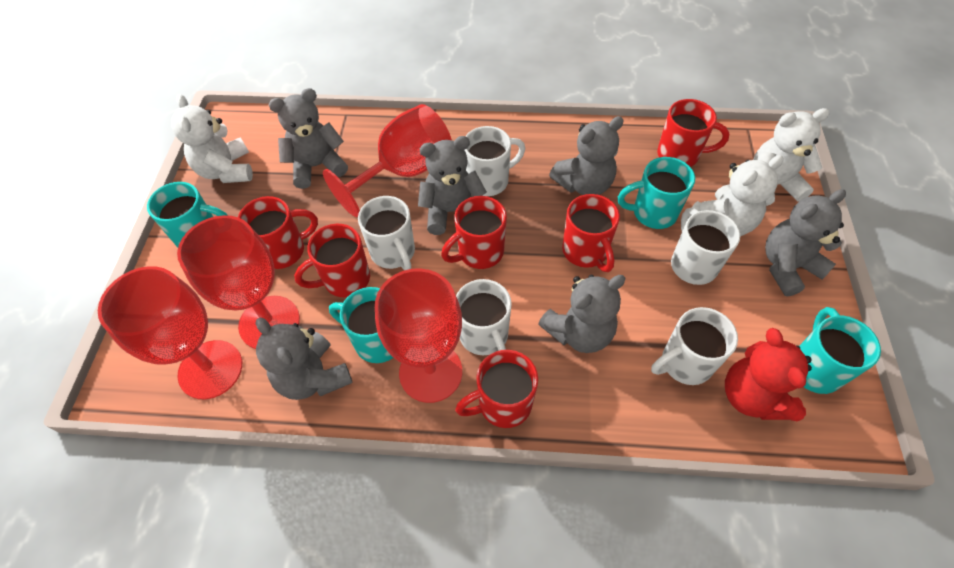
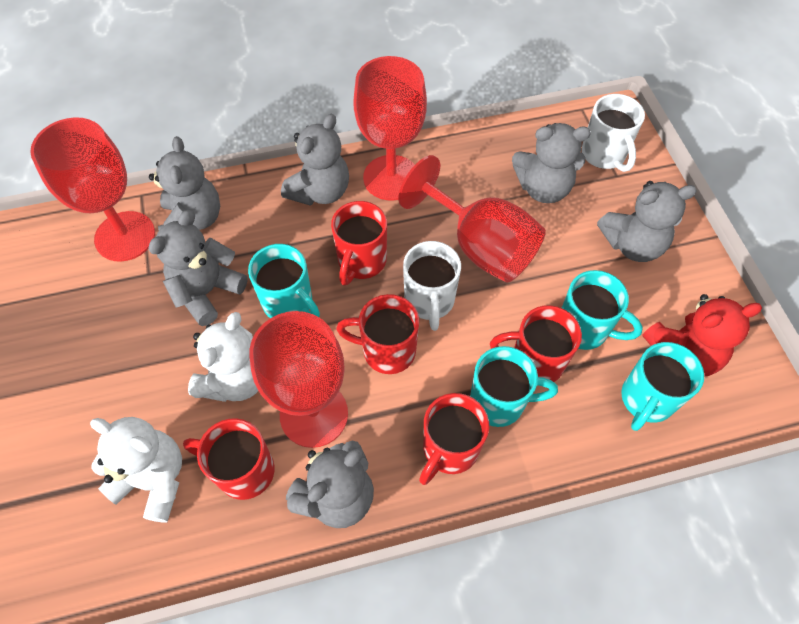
red mug: [238,196,318,269] [294,224,370,297] [441,196,507,269] [455,350,538,428] [562,194,620,272] [657,99,729,167] = 6 -> [183,418,275,500] [331,201,387,286] [336,294,419,374] [419,393,489,485] [490,305,582,382] = 5
white mug: [358,196,415,270] [456,279,512,355] [465,126,525,196] [651,307,738,385] [671,208,740,285] = 5 -> [403,241,461,331] [582,94,645,172] = 2
white teddy bear: [171,94,253,183] [689,155,784,236] [753,108,830,206] = 3 -> [90,417,182,523] [188,312,258,402] = 2

